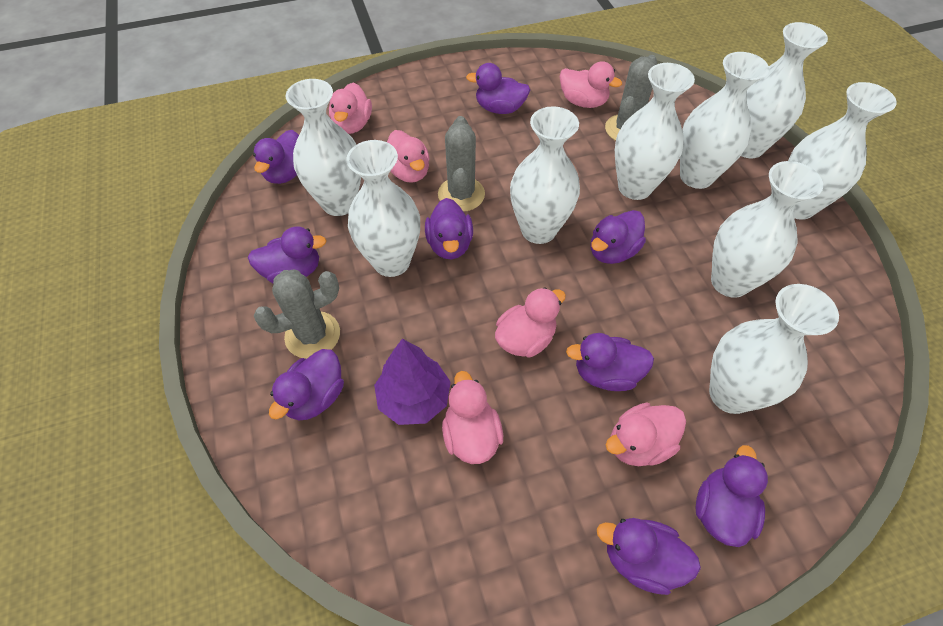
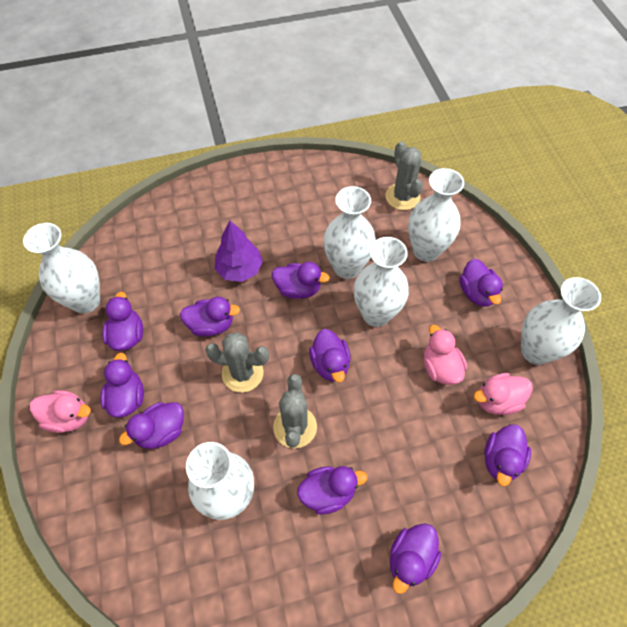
pink duck: [329,83,372,134] [387,130,430,183] [442,371,503,464] [495,288,566,358] [560,61,622,108] [606,403,686,466] = 6 -> [30,390,91,433] [424,325,467,385] [474,373,533,415] = 3
purple duck: [248,226,327,283] [253,130,299,184] [269,349,344,420] [425,198,473,259] [466,63,530,114] [566,333,654,391] [591,210,646,264] [597,518,701,595] [696,445,768,547] = 9 -> [100,353,144,418] [102,292,143,351] [119,402,184,449] [180,297,240,337] [272,262,330,299] [297,466,367,514] [309,329,351,382] [390,523,441,594] [460,259,503,307] [484,424,531,486] = 10
white vase: [286,79,361,216] [346,140,420,277] [510,106,580,244] [615,63,695,200] [680,52,769,189] [709,284,839,414] [711,161,823,298] [741,22,828,158] [788,82,897,220] = 9 -> [23,223,100,314] [186,442,254,520] [323,186,376,279] [354,237,409,327] [408,168,464,262] [521,277,601,365] = 6

